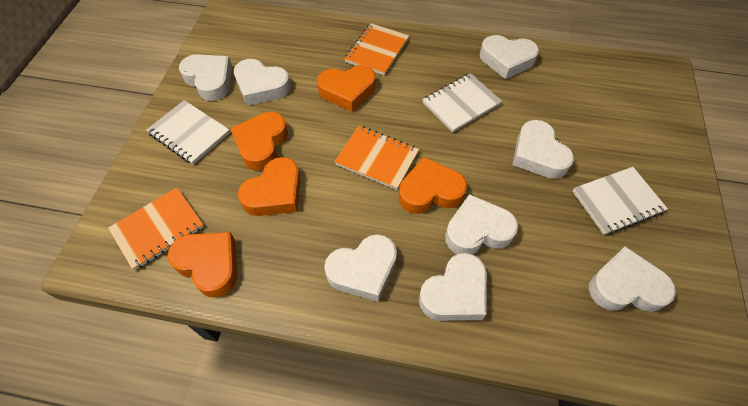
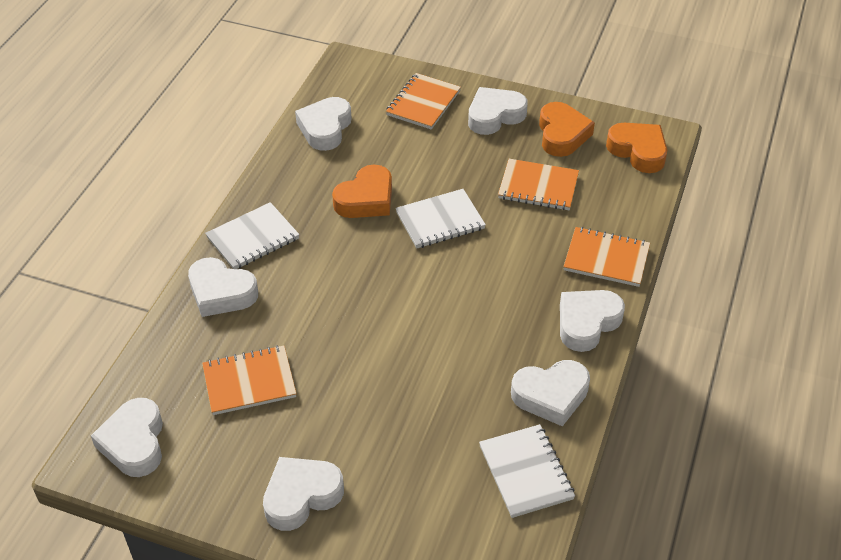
orange heart: [168,232,237,298] [230,112,288,171] [238,157,301,216] [317,65,376,112] [399,157,467,214] = 5 -> [332,165,392,218] [539,102,595,157] [606,123,667,173] = 3
orange notebook: [108,188,204,270] [335,126,419,190] [344,23,409,76] = 3 -> [202,345,297,415] [386,73,461,130] [498,159,579,210] [563,227,650,287] = 4
white heart: [179,54,232,101] [234,59,291,106] [324,234,397,302] [419,253,487,321] [445,194,518,254] [480,35,539,79] [512,120,574,179] [589,246,676,312] = 8 -> [91,398,163,477] [188,257,258,317] [263,457,344,531] [295,97,352,151] [468,87,528,135] [511,360,590,426] [560,290,625,352] = 7

